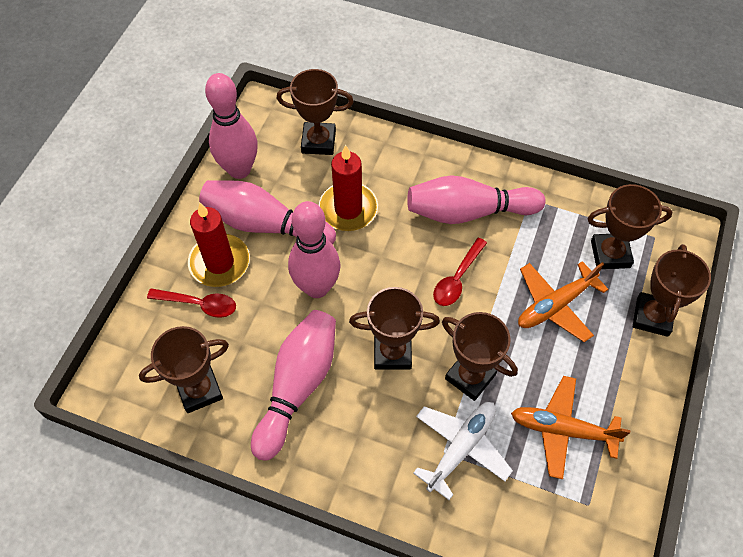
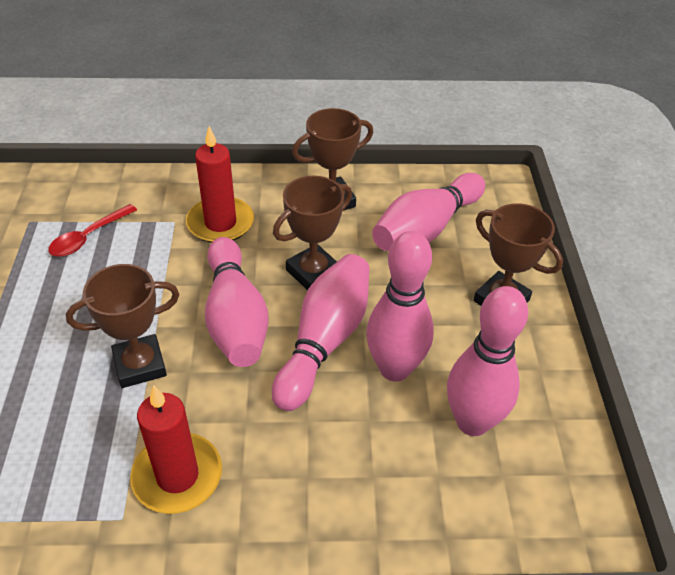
brown trophy: [139,326,229,413] [277,69,354,155] [349,287,440,370] [442,312,518,401] [587,184,673,269] [633,244,711,337] = 6 -> [66,264,180,388] [273,176,352,291] [292,108,373,210] [474,203,563,306] = 4
orange plane: [511,376,630,479] [518,261,609,342] = 2 -> none = 0
red spoon: [147,288,236,318] [433,238,487,306] = 2 -> [48,204,137,257] = 1
white plane: [413,402,513,500] = 1 -> none = 0

